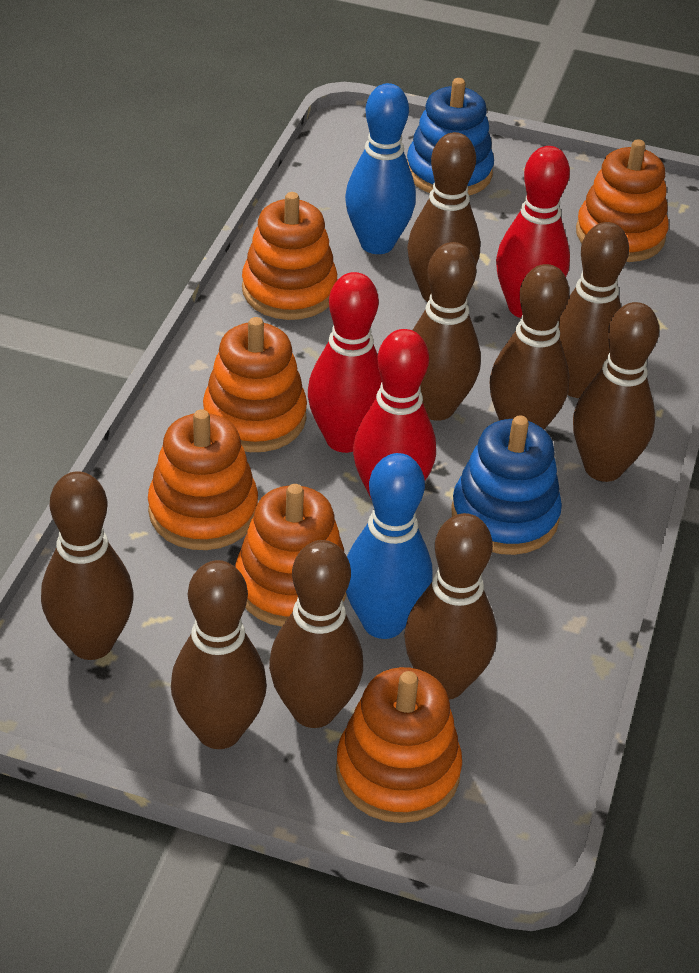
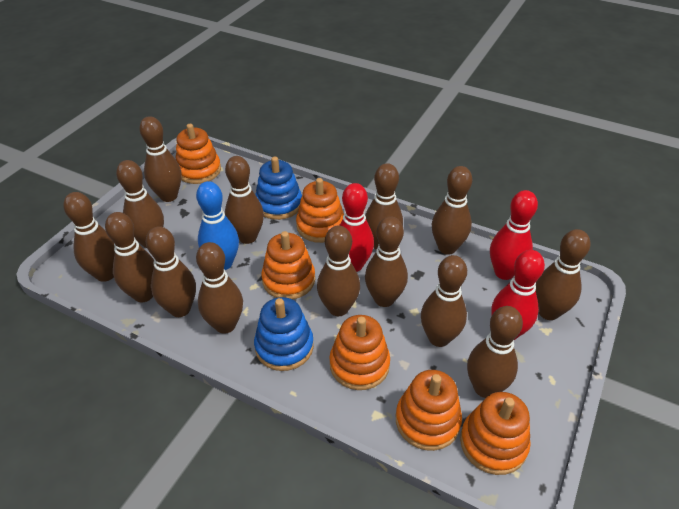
blue bowling pin: [345,83,416,254] [346,453,433,639] = 2 -> [196,181,239,270] = 1
brown bowling pin: [41,471,134,660] [171,560,267,749] [269,540,363,728] [404,513,497,700] [407,132,480,302] [413,242,481,421] [490,264,569,429] [558,222,629,398] [573,302,659,482] = 9 -> [63,192,115,282] [105,212,154,302] [116,160,164,248] [139,116,182,202] [146,226,196,317] [196,242,243,334] [225,156,264,244] [317,226,360,316] [365,163,403,250] [365,216,408,307] [421,255,467,347] [432,166,472,254] [467,306,523,398] [536,229,591,320] = 14

